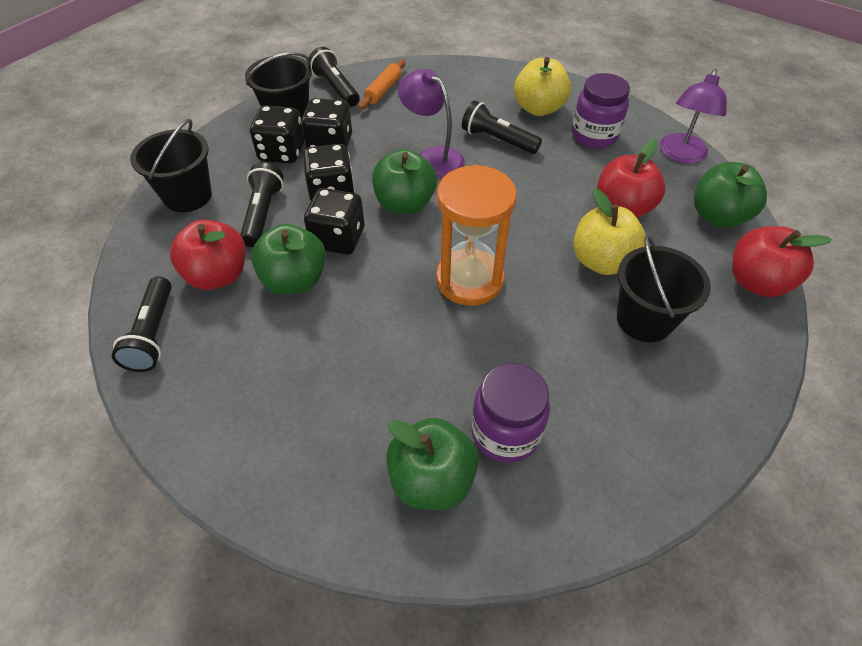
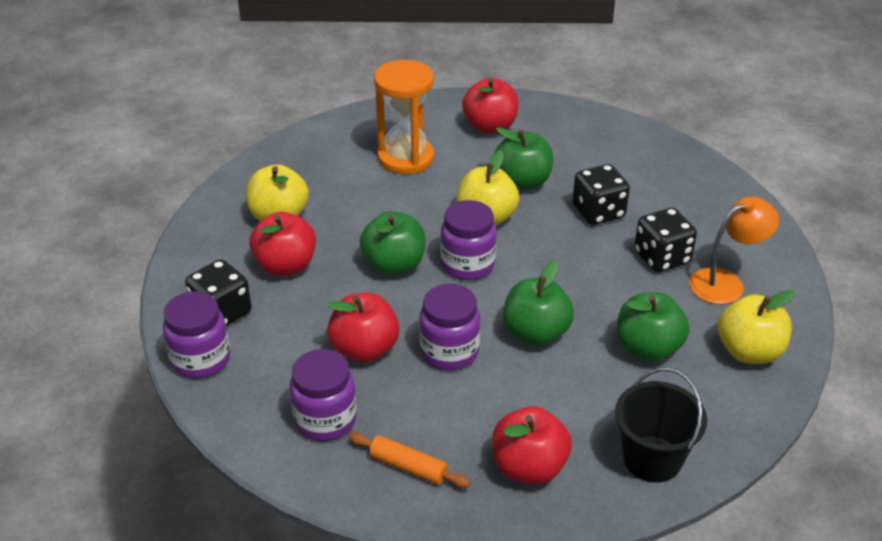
black bucket: [130,119,212,212] [245,52,312,119] [617,235,711,342] = 3 -> [615,368,707,483] = 1
black dice: [250,105,304,164] [301,98,352,148] [303,144,355,201] [304,188,365,255] = 4 -> [185,259,252,326] [572,164,630,225] [634,208,697,273] = 3
black flashlight: [112,277,172,372] [240,163,284,247] [309,47,360,107] [462,100,542,154] = 4 -> none = 0
orange lamp: none = 0 -> [689,197,779,305] = 1
purple jar: [472,363,550,463] [572,73,630,148] = 2 -> [163,291,230,379] [289,349,356,441] [419,284,480,370] [440,200,497,280] = 4
purple lamp: [398,69,465,178] [659,69,727,164] = 2 -> none = 0
red apple: [170,220,246,290] [597,139,665,218] [732,226,832,297] = 3 -> [249,212,316,276] [327,293,400,362] [462,78,519,134] [492,406,572,485] = 4
yellow apple: [514,57,571,116] [573,188,646,275] = 2 -> [246,164,309,221] [457,150,519,226] [718,290,795,364] = 3

